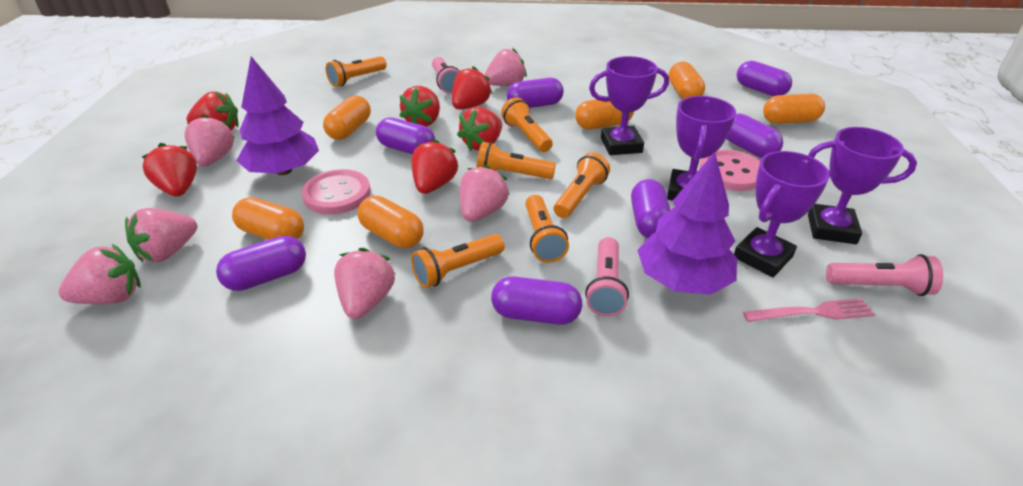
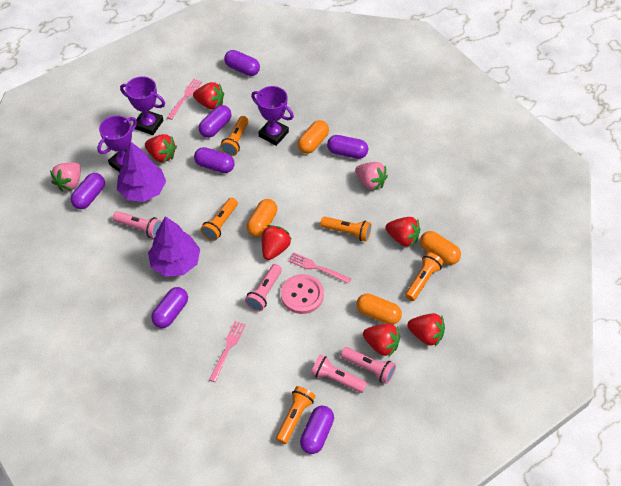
orange capsule: [232,197,304,240] [323,96,371,140] [357,196,424,248] [575,99,634,129] [669,61,705,99] [763,94,825,124] = 6 -> [247,199,277,237] [297,120,329,154] [356,293,402,325] [420,231,461,265] = 4
orange flashlight: [326,56,387,87] [411,234,505,288] [477,142,556,179] [501,97,553,152] [525,195,569,263] [554,152,610,218] = 6 -> [200,198,238,241] [220,116,249,156] [276,386,315,444] [320,216,371,242] [405,252,444,301] = 5
pink button: [301,169,371,214] [699,149,760,191] = 2 -> [281,274,324,314] = 1
pink flashlight: [432,57,460,94] [585,237,629,317] [826,254,943,296] = 3 -> [113,211,162,238] [245,264,282,311] [311,355,367,393] [341,347,396,384] = 4
pink fork: [743,299,875,322] = 1 -> [167,79,202,120] [209,321,246,382] [288,252,351,284] = 3
pink strawberry: [59,244,141,304] [125,208,197,262] [184,114,235,166] [334,248,395,319] [460,165,510,222] [484,48,527,86] = 6 -> [50,162,81,192] [355,162,388,191] = 2
purple trophy: [589,56,669,155] [667,96,736,201] [734,151,830,277] [808,127,917,244] = 4 -> [97,115,137,172] [120,76,165,135] [251,86,294,146] = 3

